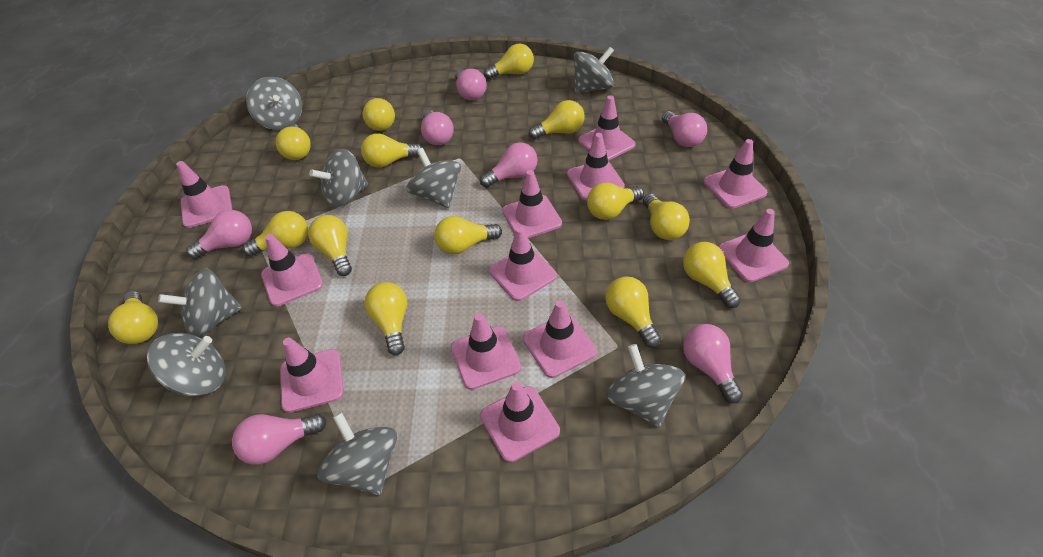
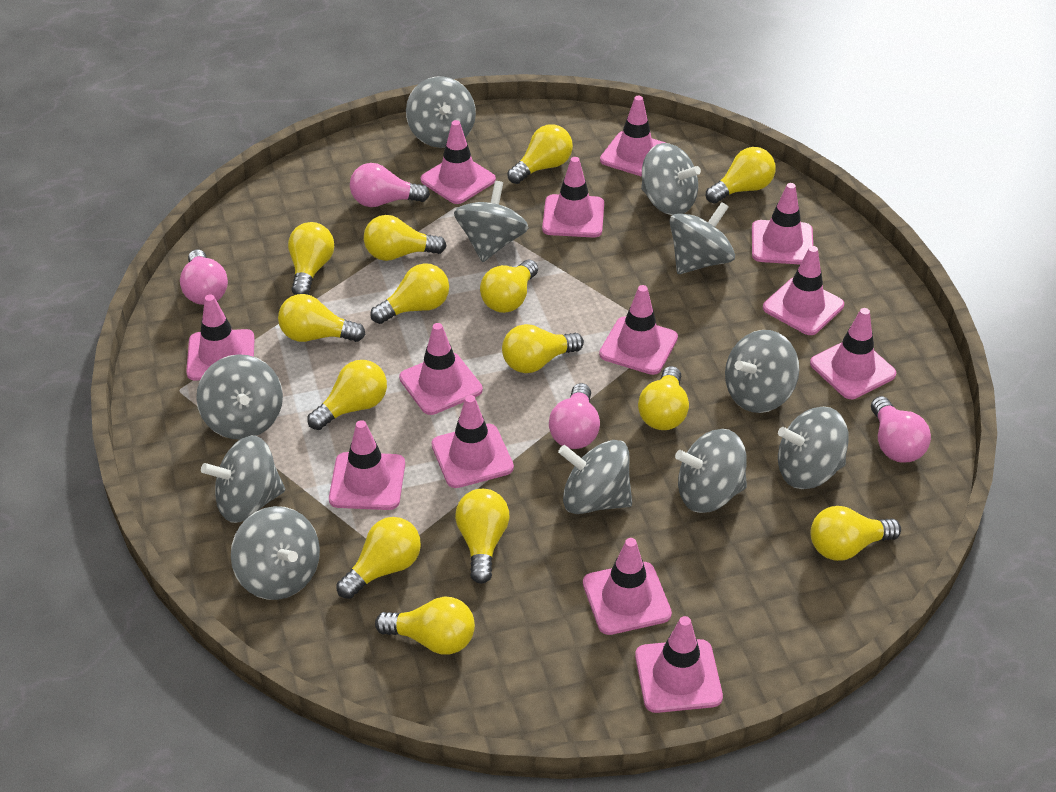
grey spinning top: [147,333,225,396] [158,269,242,337] [246,77,302,130] [309,149,368,208] [318,412,397,495] [407,148,461,208] [574,47,614,94] [607,344,685,427] = 8 -> [196,354,283,440] [201,436,285,523] [231,506,320,600] [406,76,476,148] [454,181,528,262] [558,440,632,514] [641,143,701,215] [670,202,735,274] [675,429,747,513] [725,330,799,413] [778,407,849,489] = 11
pink light bulb: [186,210,252,259] [232,414,326,465] [421,110,454,145] [455,69,487,100] [480,142,537,188] [662,111,707,147] [683,324,743,403] = 7 -> [180,250,228,305] [350,163,430,207] [549,383,600,449] [871,396,931,463] = 4
pink traffic cone: [176,161,233,228] [261,234,323,306] [280,338,344,413] [451,313,521,390] [480,382,560,462] [489,227,557,301] [502,170,562,238] [523,300,597,378] [567,133,625,200] [578,95,636,161] [704,139,767,209] [718,209,789,282] = 12 -> [186,294,255,381] [329,420,405,510] [399,323,483,415] [420,120,496,204] [432,395,514,488] [542,157,604,237] [583,538,672,635] [599,285,678,375] [600,96,665,177] [635,616,723,713] [752,183,813,264] [763,246,844,335] [810,308,896,399] = 13

